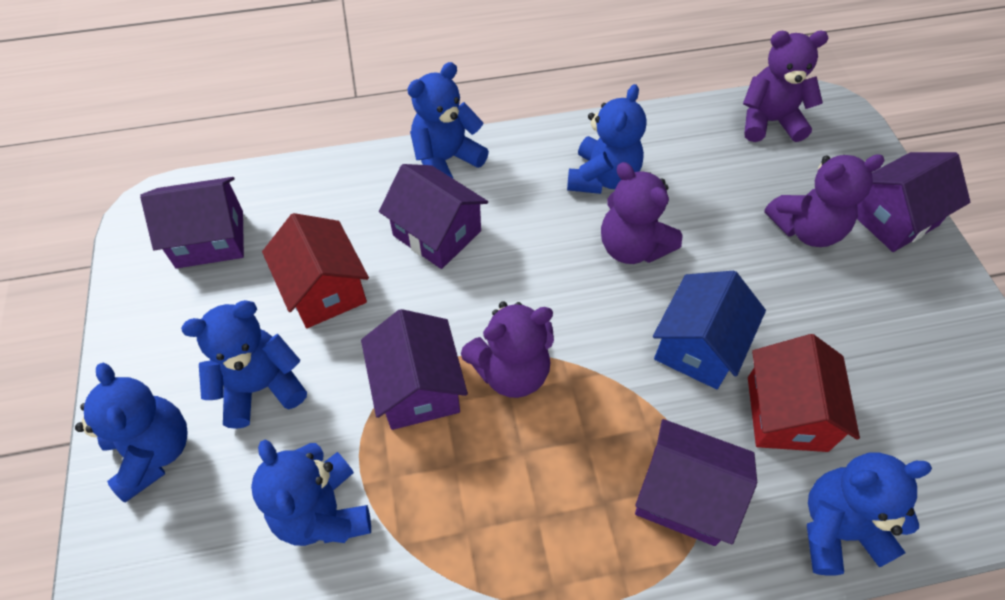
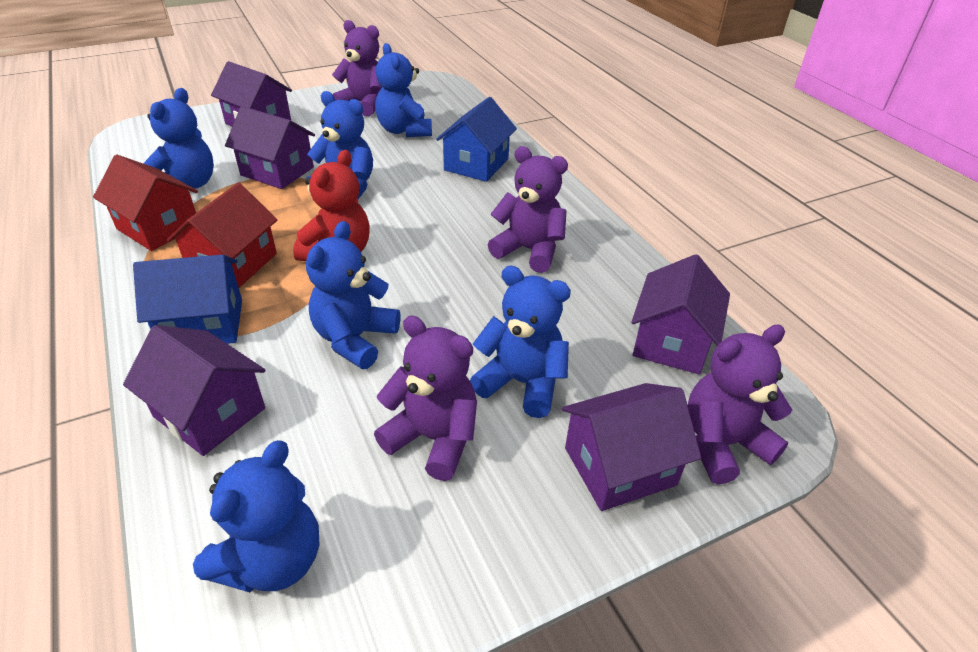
blue house: [653,271,766,389] = 1 -> [133,255,242,344] [436,97,517,182] = 2
red teddy bear: none = 0 -> [293,150,370,261] = 1

